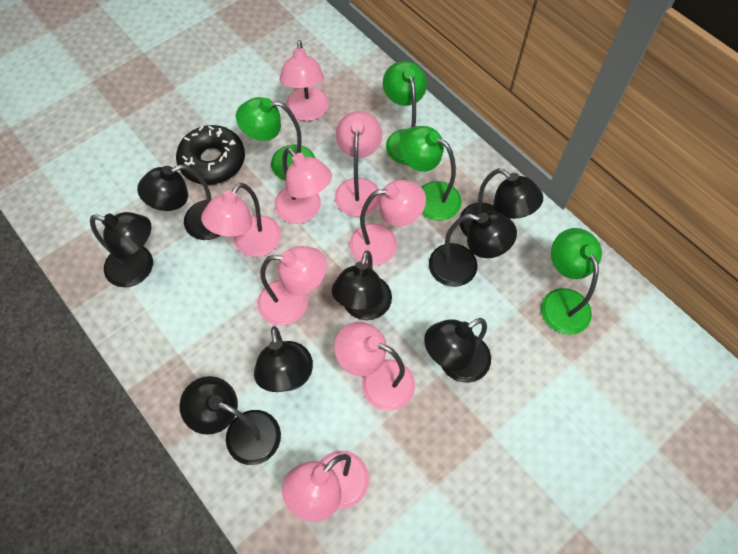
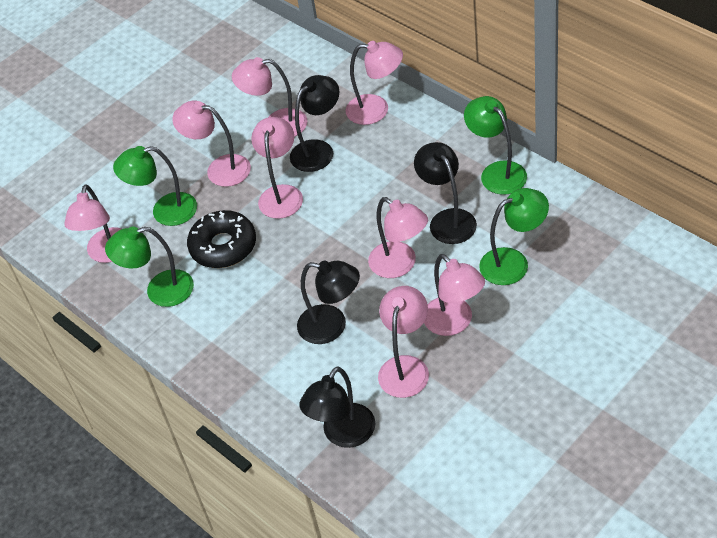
black lamp: [90,212,153,287] [137,165,221,240] [180,376,281,465] [254,326,313,392] [332,251,392,320] [424,318,491,383] [429,211,517,287] [459,168,543,237] = 8 -> [290,75,339,172] [297,260,360,344] [299,367,375,448] [414,142,477,244] = 4

